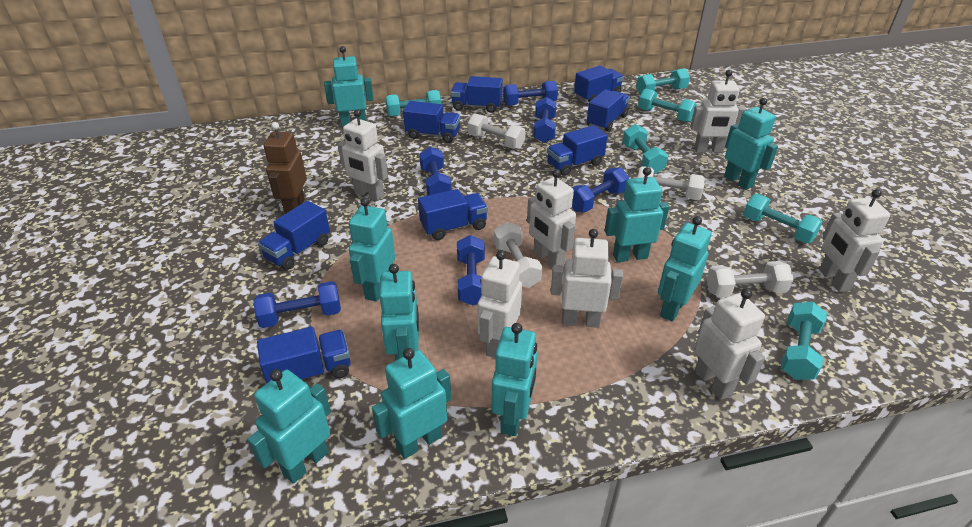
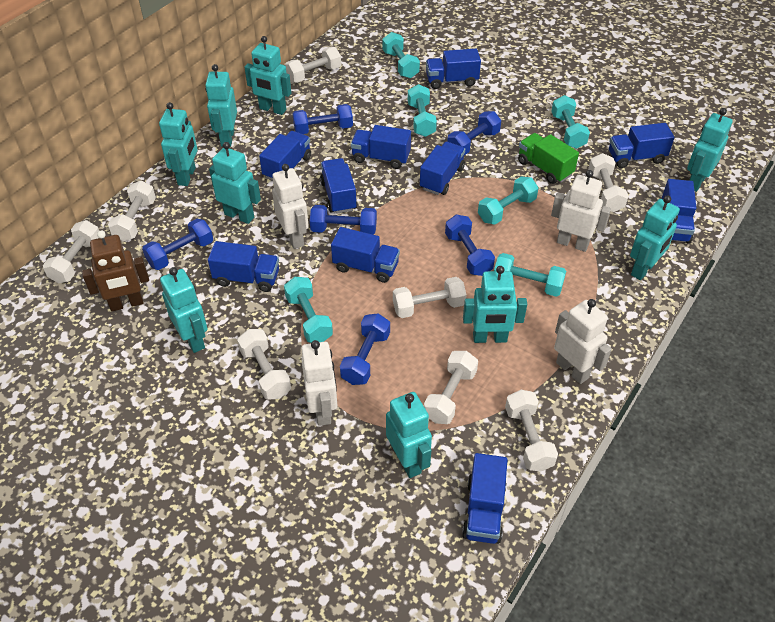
blue truck: [257,327,350,384] [258,201,330,270] [403,101,461,143] [418,189,488,240] [451,76,503,113] [547,125,608,176] [574,66,624,102] [587,89,630,132] = 8 -> [208,241,279,292] [259,131,311,181] [320,158,357,214] [331,227,400,283] [351,125,411,169] [420,142,465,195] [426,49,481,89] [462,453,508,544] [609,123,675,168] [662,179,696,243] = 10
green truck: none = 0 -> [518,133,579,184] = 1
white dumbbell: [468,113,526,149] [494,222,542,288] [638,166,705,200] [706,261,794,298] = 4 -> [43,220,99,283] [108,181,156,242] [237,329,291,400] [285,47,341,83] [393,277,467,318] [424,351,478,424] [505,390,558,472] [588,153,628,212] = 8
white robot: [338,109,388,201] [477,250,522,358] [527,169,576,268] [551,229,623,328] [690,70,746,153] [694,288,765,400] [819,189,890,292] = 7 -> [272,164,309,249] [301,340,338,426] [551,170,611,252] [554,299,612,384] = 4

